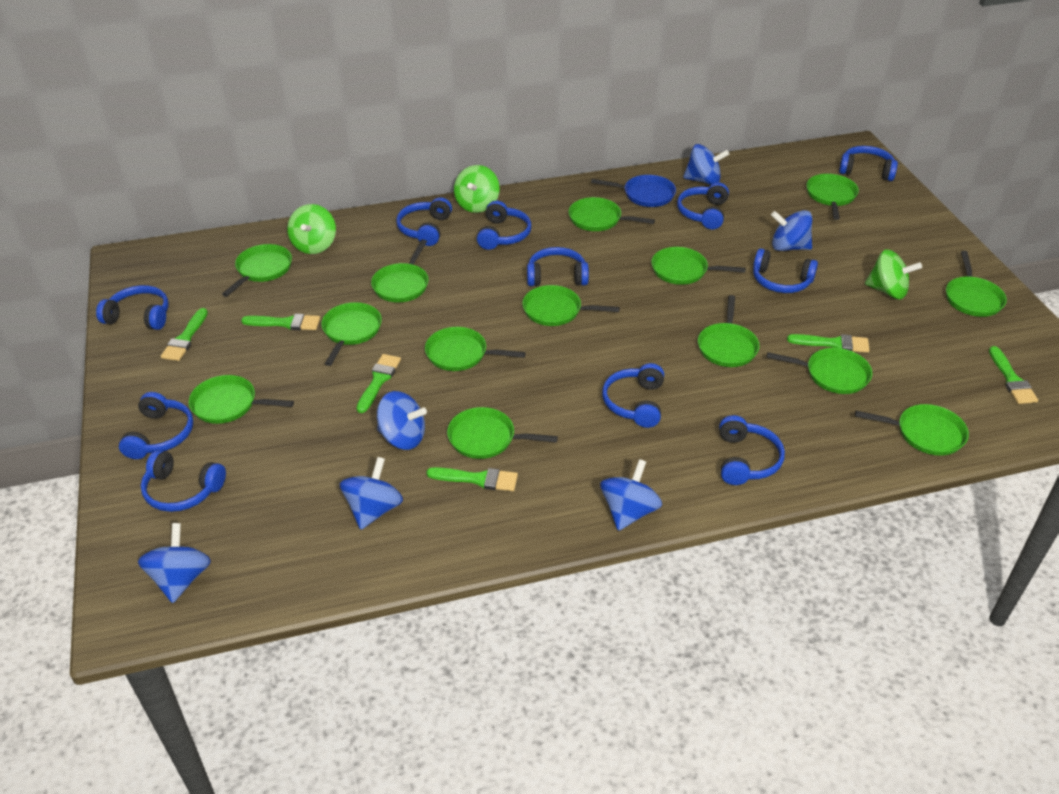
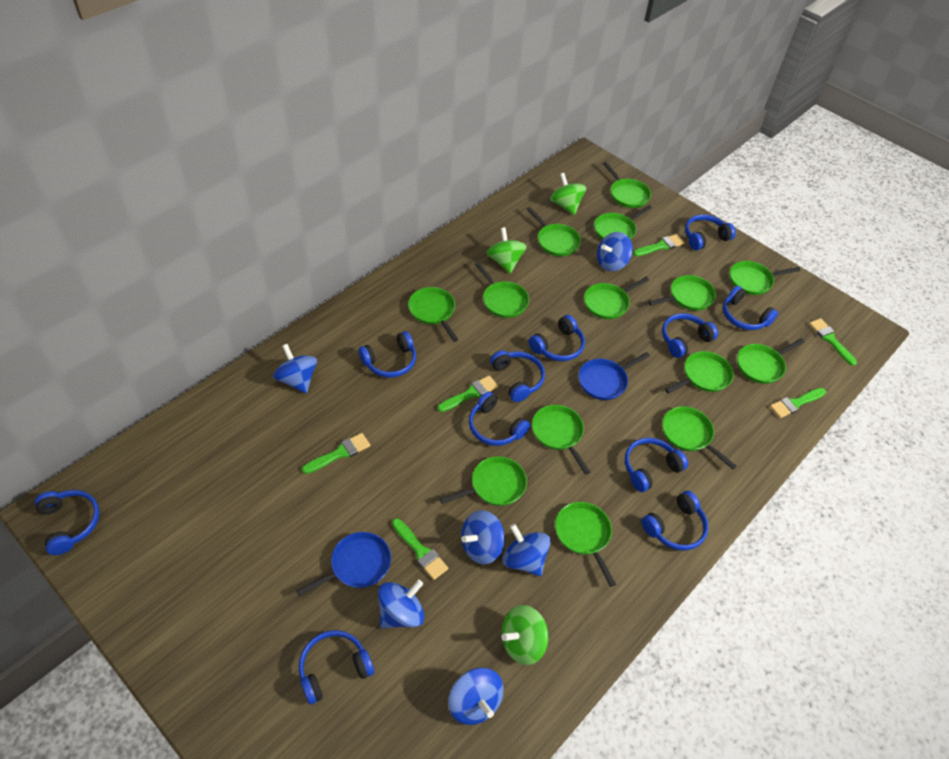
blue pan: [591,175,676,207] = 1 -> [296,532,391,596] [579,352,650,400] = 2

